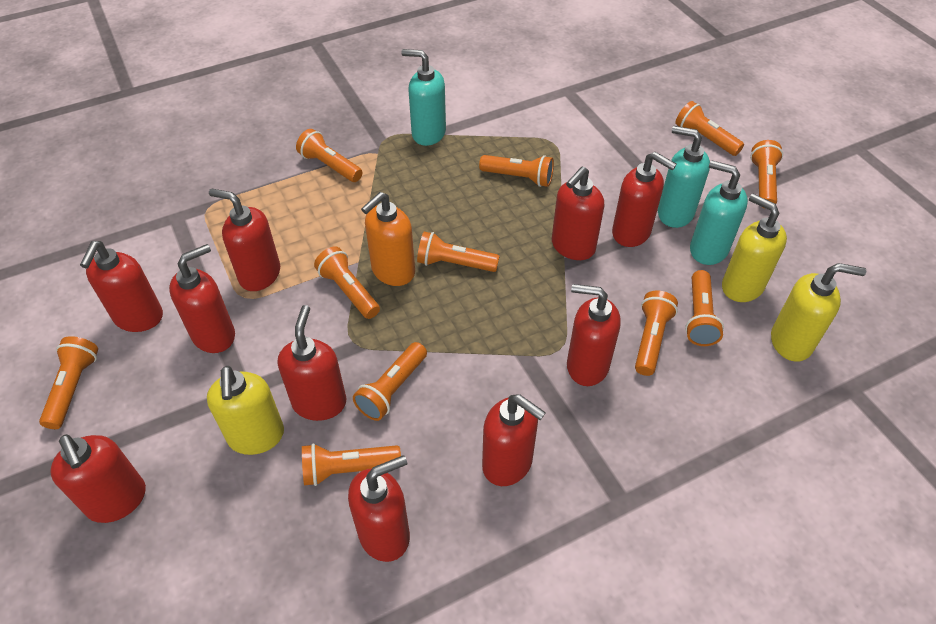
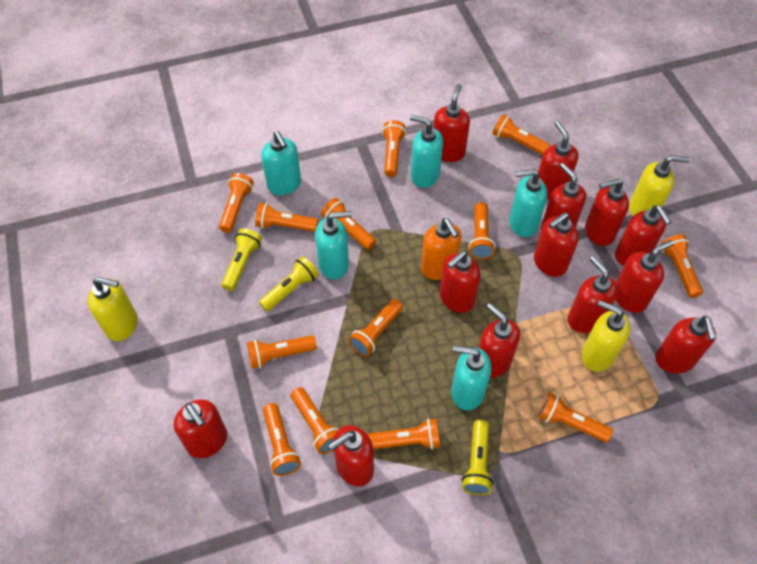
orange flashlight: [39,336,98,429] [296,129,363,182] [302,443,401,486] [314,246,380,319] [353,342,427,421] [417,232,499,272] [479,155,554,187] [635,290,678,376] [675,101,744,156] [685,270,724,346] [750,140,783,209] = 11 -> [219,173,254,233] [247,335,317,369] [255,203,318,232] [263,403,301,476] [291,387,339,454] [321,198,376,250] [348,299,403,357] [367,418,440,449] [382,120,406,177] [468,202,495,260] [493,114,550,155] [539,393,613,442] [661,234,703,298] = 13
red soap dispenser: [50,434,146,523] [80,241,163,332] [169,244,235,353] [209,188,280,291] [278,305,346,421] [348,455,410,562] [482,394,546,486] [552,167,604,260] [567,284,621,386] [612,152,677,247] = 10 -> [174,400,227,458] [329,425,374,486] [433,84,470,162] [439,251,481,313] [478,303,520,378] [534,213,579,277] [538,121,579,200] [541,163,586,230] [568,256,618,333] [585,179,629,246] [615,205,672,266] [615,240,674,313] [655,316,717,373] = 13
turquoise soap dispenser: [401,49,446,146] [658,126,710,228] [690,160,748,265] = 3 -> [261,131,301,195] [315,211,352,279] [410,115,443,188] [451,345,492,411] [509,169,547,237] = 5
yellow flashlight: none = 0 -> [221,228,262,291] [259,256,319,312] [462,420,493,495] = 3

